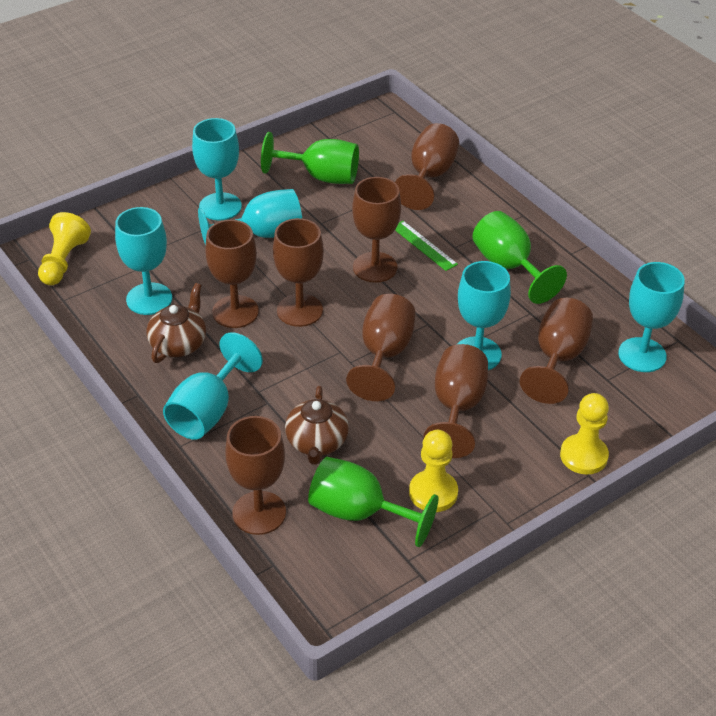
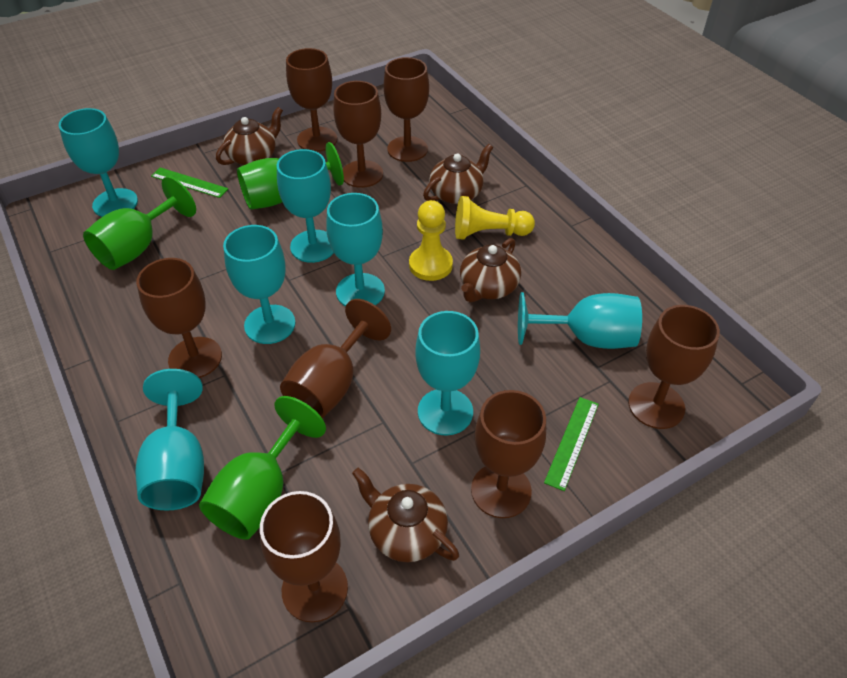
brown teapot: [146,283,206,363] [285,386,349,465] = 2 -> [216,107,283,165] [352,467,459,562] [423,144,493,204] [460,238,521,302] = 4
green ruler: [395,221,458,271] = 1 -> [151,167,228,198] [544,397,599,491] = 2
turquoise goblet: [115,207,172,315] [163,332,263,440] [192,118,242,220] [198,189,302,246] [457,261,511,370] [618,262,685,372] = 6 -> [59,108,138,217] [135,369,204,510] [223,225,296,344] [277,149,334,263] [326,193,385,306] [415,311,480,435] [518,292,642,349] = 7
yellow pawn: [38,212,91,285] [409,430,458,512] [560,393,609,474] = 3 -> [409,200,453,281] [455,196,535,240] = 2

